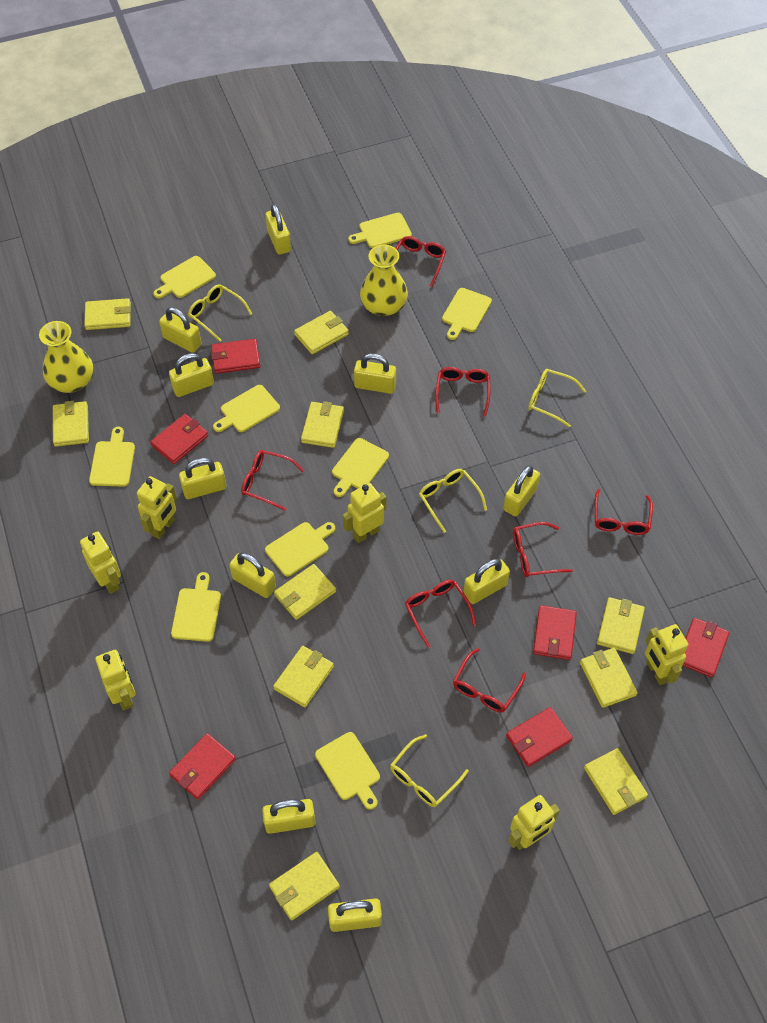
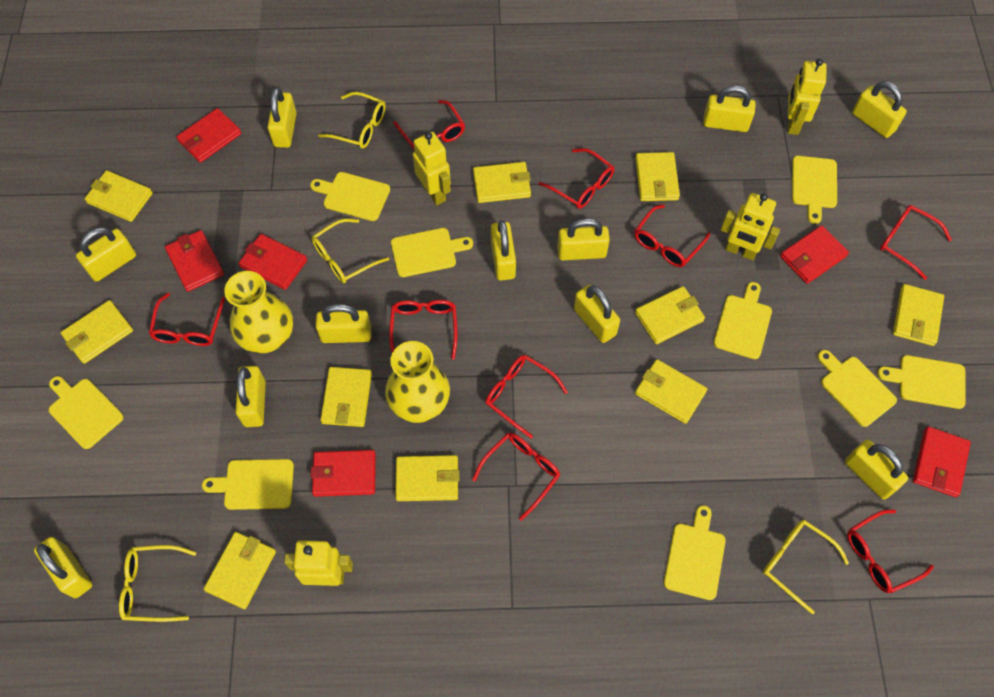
red glasses: [241,450,304,511] [396,236,446,287] [405,580,476,648] [435,367,490,417] [453,648,526,713] [513,522,573,577] [595,489,653,535] = 7 -> [149,293,225,346] [389,300,458,360] [393,100,465,150] [472,433,560,521] [486,355,568,438] [539,148,614,209] [634,204,710,267] [847,510,934,593] [880,205,952,280] = 9
yellow padlock: [159,307,201,353] [169,353,214,397] [179,458,226,499] [229,552,276,598] [262,799,316,834] [265,204,291,255] [328,898,382,932] [354,353,396,394] [464,559,510,604] [503,465,540,516] = 10 -> [34,537,92,598] [76,227,136,282] [236,366,266,427] [268,87,297,148] [316,304,371,343] [491,220,516,281] [557,218,610,260] [574,285,620,343] [703,85,756,132] [845,440,908,500] [852,81,907,138] = 11
yellow robot: [80,531,121,594] [95,650,136,710] [137,476,177,539] [343,483,386,543] [508,795,560,850] [645,624,688,685] = 6 -> [284,540,353,586] [413,132,451,205] [721,193,780,260] [788,58,827,135] = 4

